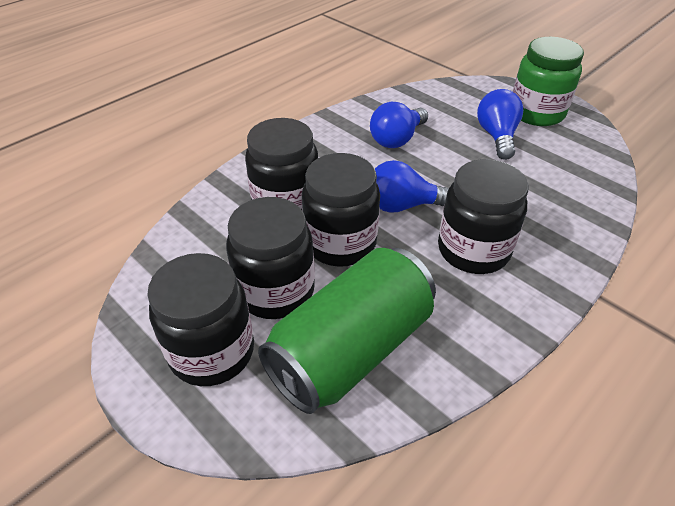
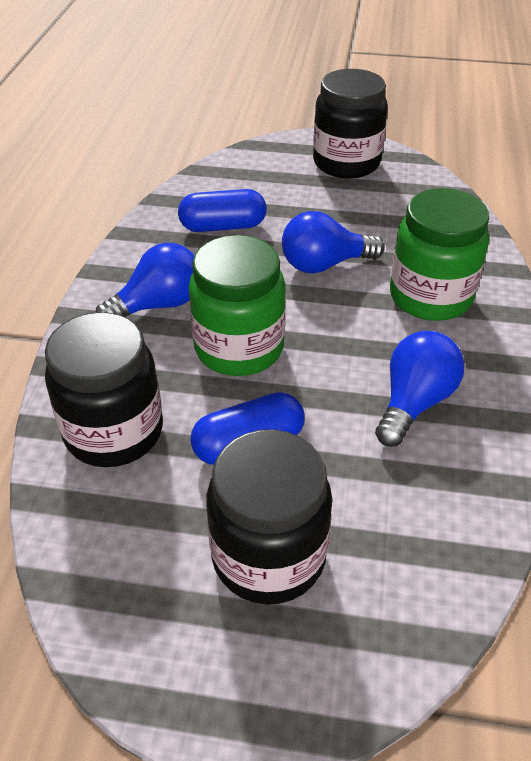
black jar: [147,253,254,386] [226,197,315,319] [245,118,318,210] [302,153,380,267] [438,159,529,274] = 5 -> [45,313,163,467] [206,429,332,605] [313,69,388,179] = 3
blue capsule: none = 0 -> [178,189,267,232] [190,392,305,465] = 2
green can: [258,248,436,414] = 1 -> none = 0
green jar: [513,37,584,126] = 1 -> [188,235,286,376] [390,188,489,321] = 2

